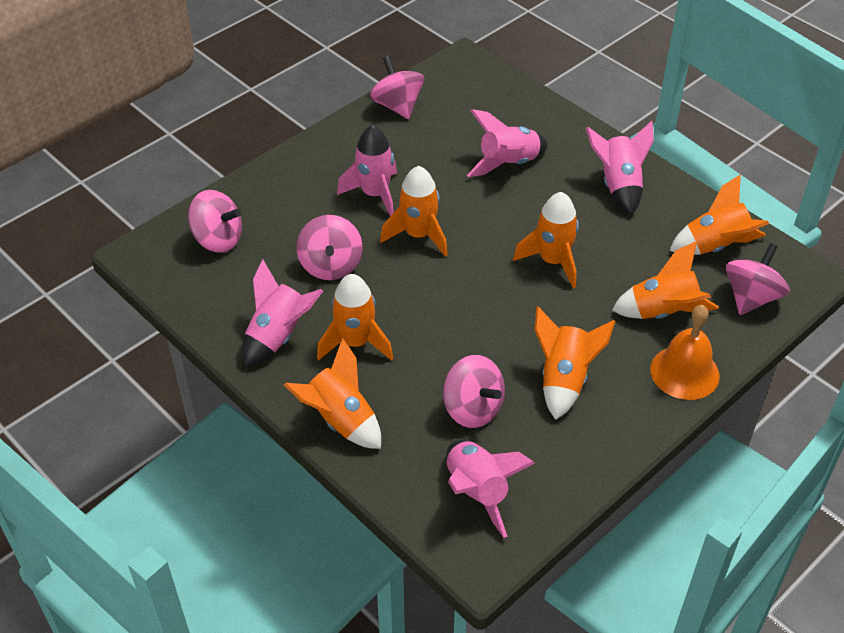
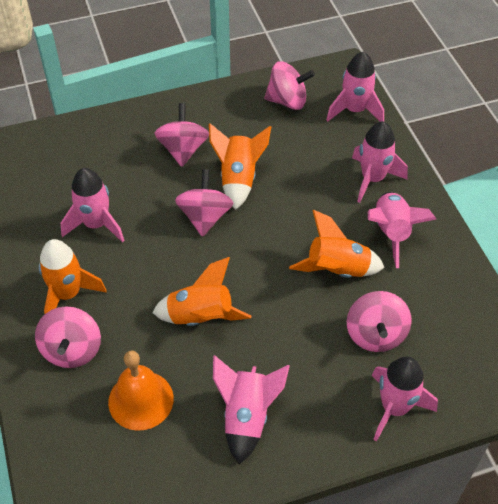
orange rocket: [284,338,381,449] [317,274,393,361] [380,166,448,257] [513,192,579,288] [534,307,615,420] [612,241,719,319] [669,174,769,255] = 7 -> [39,239,107,314] [152,257,251,326] [209,123,271,210] [289,210,385,278] = 4
pink rocket: [242,259,323,368] [337,125,397,216] [446,440,535,538] [467,109,548,177] [586,121,654,216] = 5 -> [61,168,125,243] [213,355,290,464] [326,52,384,122] [352,121,408,203] [368,192,436,268] [372,357,438,442] = 6

